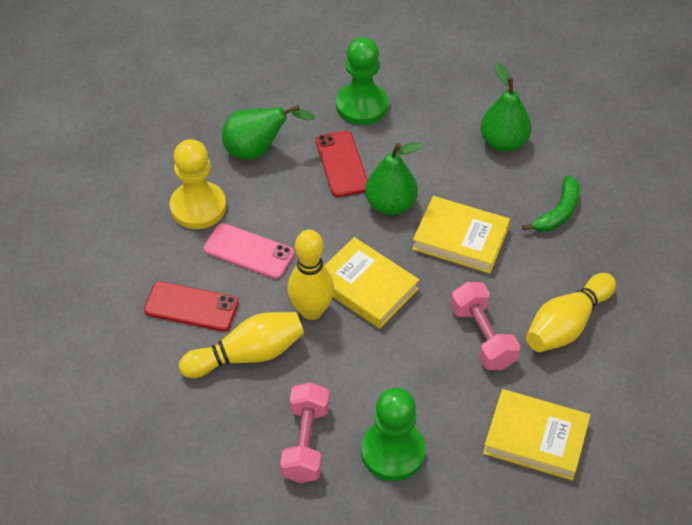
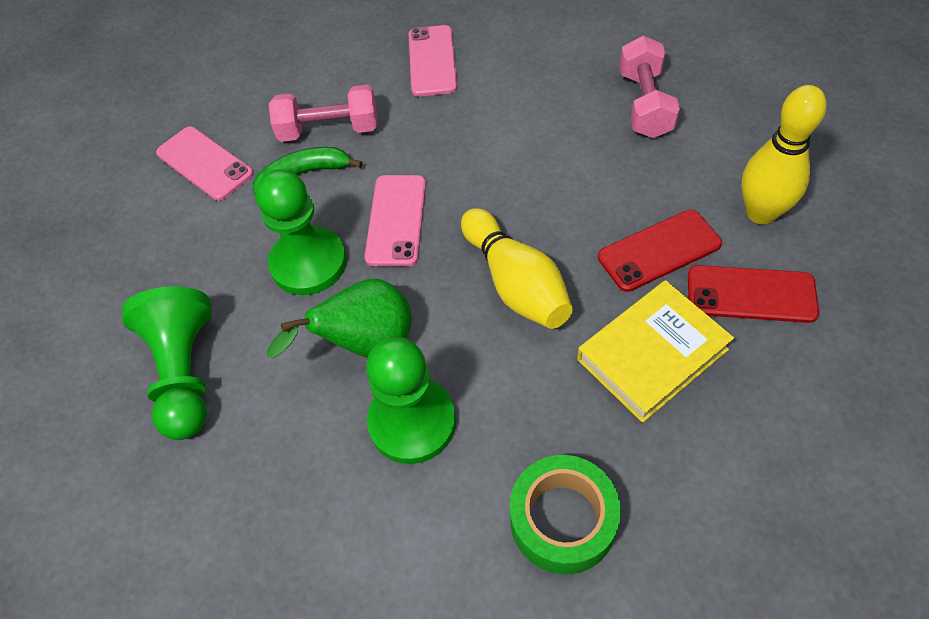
green pawn: [336,37,388,125] [361,388,425,481] = 2 -> [122,286,212,440] [255,169,347,295] [366,337,456,464] = 3
green pear: [222,105,315,160] [365,142,424,215] [480,63,532,152] = 3 -> [267,279,412,358] = 1
green tape: none = 0 -> [510,455,621,574] = 1
pink phone: [204,223,294,279] = 1 -> [156,127,253,201] [365,175,426,266] [408,25,457,97] = 3
yellow book: [325,237,419,329] [412,196,510,273] [483,389,590,481] = 3 -> [577,280,734,423] = 1
yellow bowling pin: [179,312,304,378] [287,230,334,320] [526,273,616,352] = 3 -> [461,208,573,329] [741,85,827,224] = 2
yellow pawn: [170,139,226,229] = 1 -> none = 0

